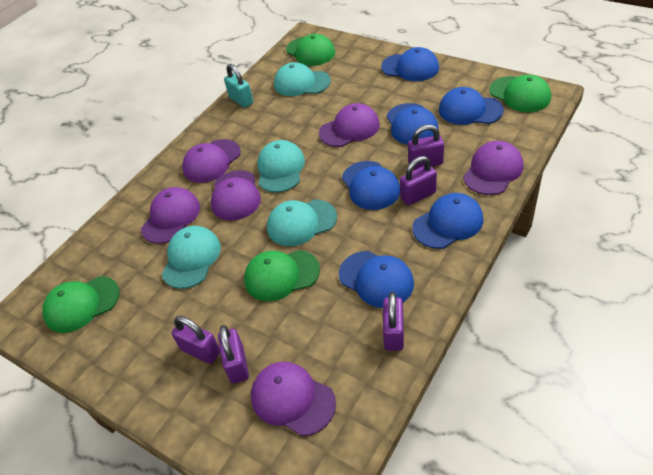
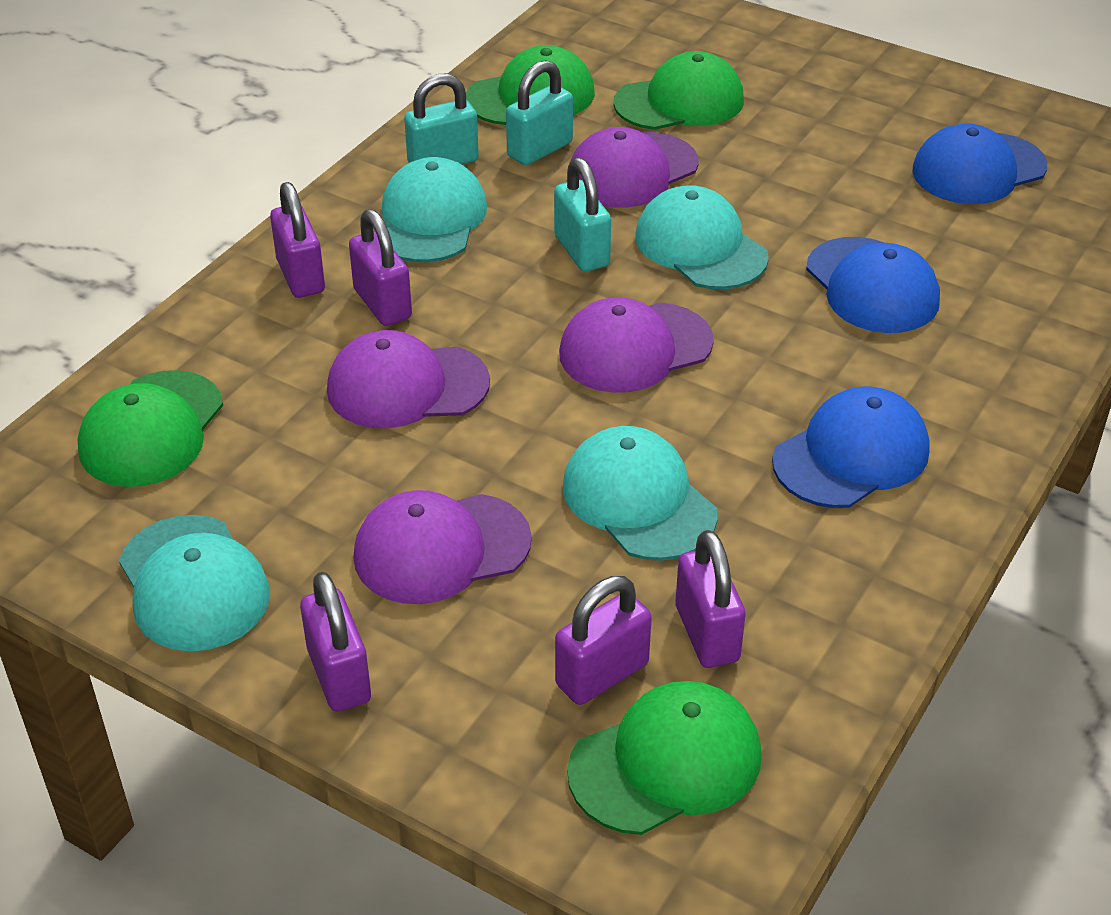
blue cap: [339,251,414,308] [342,161,400,210] [381,47,439,81] [386,103,439,145] [412,193,484,249] [439,87,504,125] = 6 -> [772,387,930,508] [806,237,940,333] [912,124,1047,204] = 3
purple cap: [141,187,200,244] [182,139,241,183] [211,170,261,221] [251,362,336,436] [319,103,380,147] [463,141,523,195] = 6 -> [327,330,490,428] [353,490,532,604] [559,297,714,393] [570,127,699,208] = 4
turquoise padlock: [224,64,253,108] = 1 -> [404,73,479,164] [506,60,573,165] [554,158,611,272] = 3

